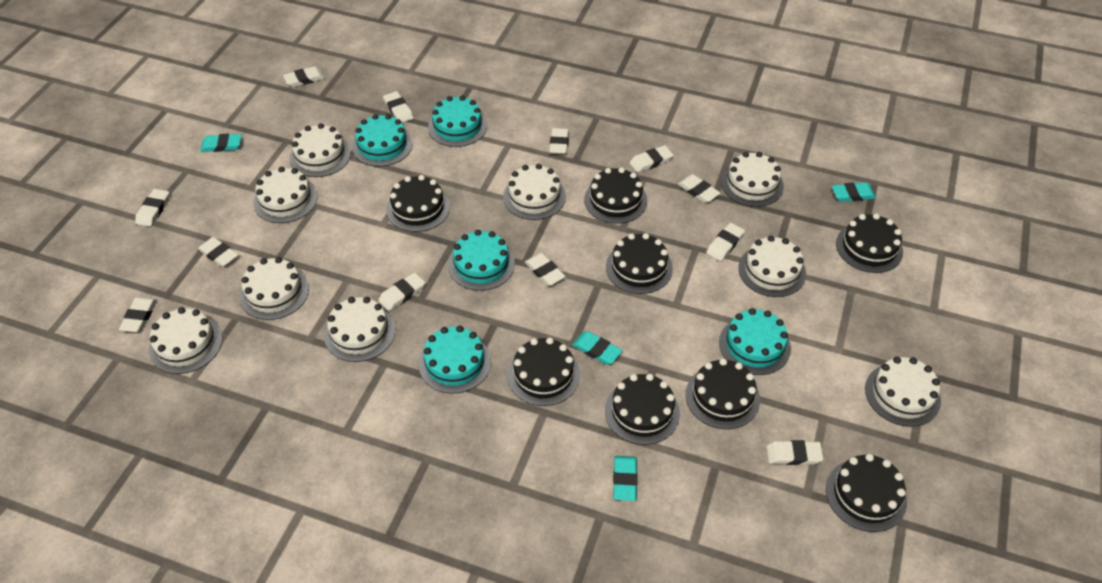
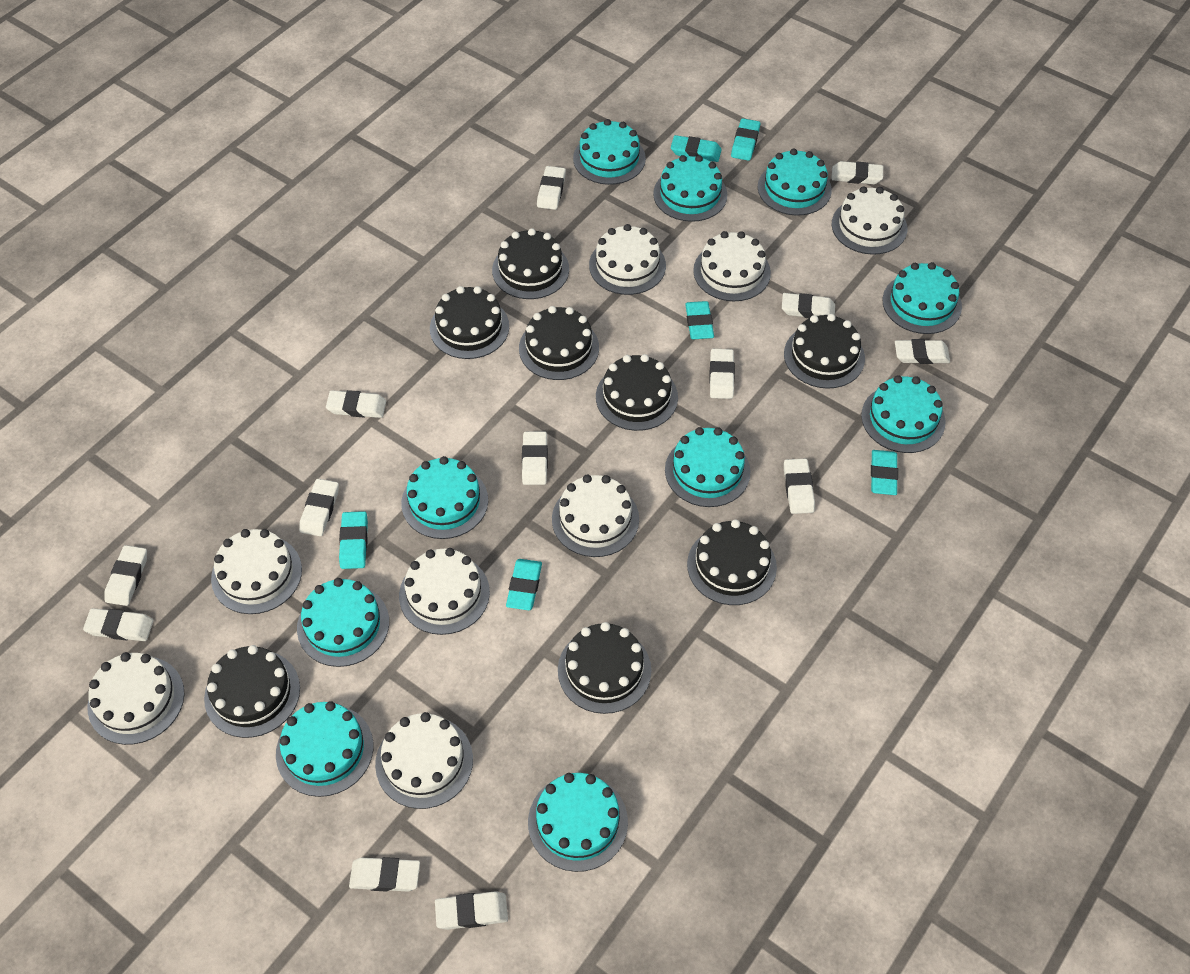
turquoise cake: [352,114,413,167] [419,326,491,393] [428,95,487,147] [448,230,515,291] [719,308,791,375] = 5 -> [276,701,373,797] [297,578,389,667] [401,456,488,539] [528,773,628,872] [573,119,646,185] [653,155,727,222] [665,427,750,507] [758,149,832,216] [861,375,945,453] [883,262,962,334] = 10
turquoise eraser: [200,134,242,152] [572,331,622,365] [613,456,637,501] [832,182,876,202] = 4 -> [339,511,368,569] [506,559,542,610] [671,135,722,162] [685,301,714,339] [731,118,760,161] [871,450,898,495] = 6
white cake: [149,307,222,374] [240,257,309,320] [254,167,318,223] [290,123,351,177] [324,297,395,362] [503,164,566,220] [721,152,784,207] [738,236,806,297] [865,357,941,427] = 9 -> [88,652,184,745] [211,529,302,614] [375,712,473,809] [399,548,490,635] [552,475,639,557] [589,224,666,295] [693,231,771,301] [832,186,907,255] = 8
white eraser: [119,297,157,332] [135,189,169,227] [198,237,238,267] [283,66,325,87] [378,272,425,311] [383,91,414,123] [525,253,566,286] [549,128,569,154] [630,145,673,173] [678,174,720,203] [706,223,745,261] [767,440,823,465] = 12 -> [83,608,153,641] [105,545,147,606] [299,479,339,536] [326,390,386,418] [349,857,420,891] [435,891,508,930] [522,431,548,485] [537,166,566,210] [709,349,735,399] [782,293,835,318] [784,459,815,514] [832,161,883,184] [895,339,950,364] = 13

